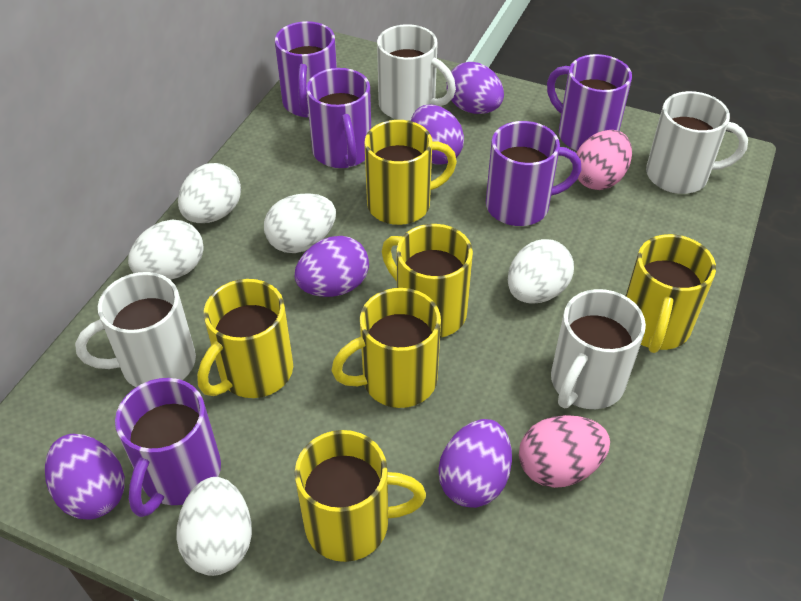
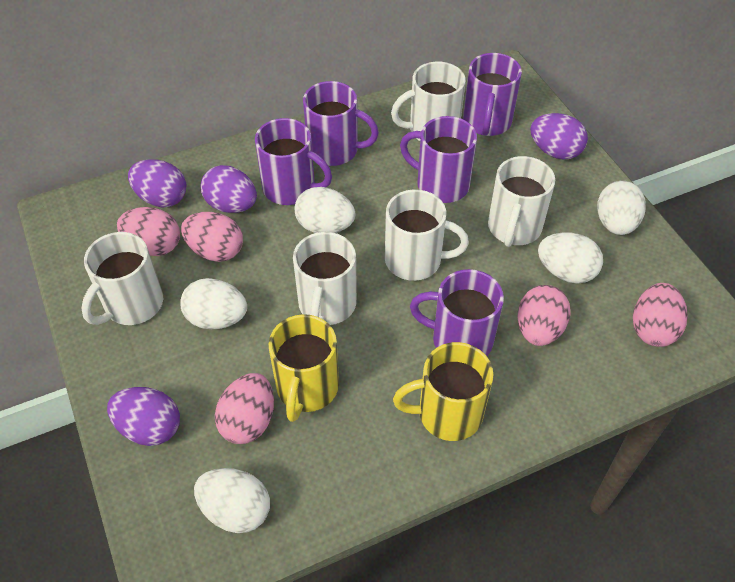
pink egg: [519,415,610,488] [576,130,632,190] = 2 -> [117,207,180,256] [181,212,243,262] [215,373,274,444] [518,285,571,346] [633,283,687,347] = 5
purple egg: [45,434,125,520] [295,236,369,297] [411,104,464,165] [439,419,512,508] [446,62,504,114] = 5 -> [107,387,180,446] [128,159,186,207] [201,165,257,213] [530,113,588,160] = 4
white mug: [75,272,196,387] [377,24,456,121] [551,289,646,409] [646,91,748,194] = 4 -> [81,232,163,325] [293,232,357,325] [385,189,469,281] [391,61,466,141] [488,156,555,247] = 5
yellow mug: [197,279,293,398] [295,430,426,562] [331,288,441,408] [364,120,457,225] [382,224,473,338] [626,234,716,353] = 6 -> [269,314,339,422] [393,342,493,441] = 2

